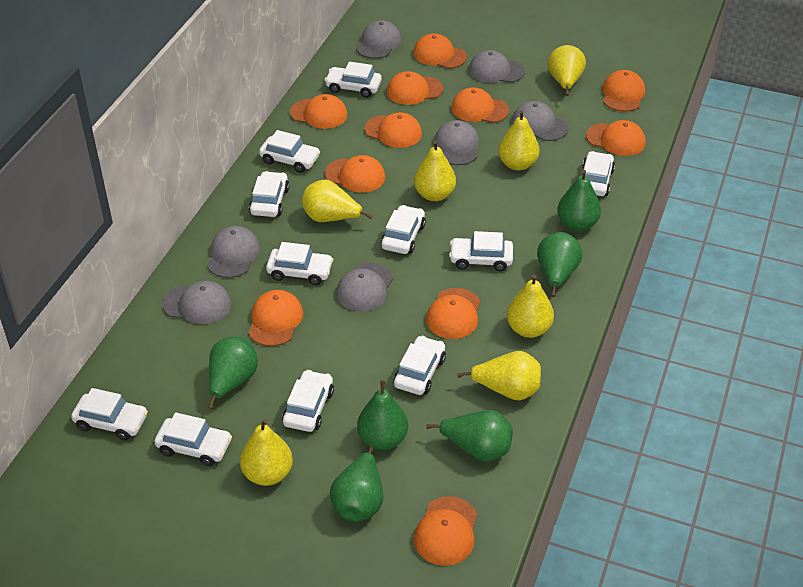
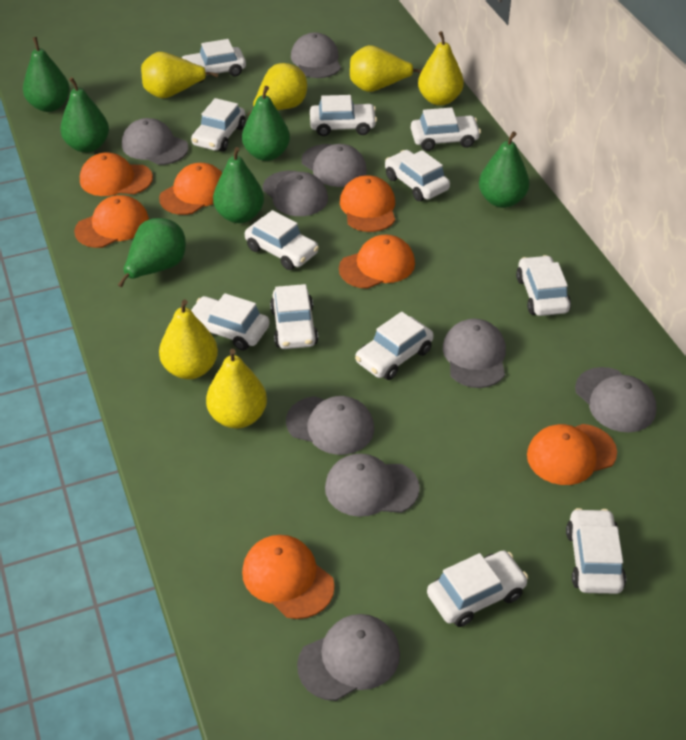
grey cap: [162,281,231,324] [207,226,260,278] [336,263,393,311] [356,20,402,59] [434,120,479,165] [469,50,525,83] [512,101,568,141] = 7 -> [122,118,188,165] [263,171,328,216] [286,396,374,455] [291,32,341,78] [297,614,400,701] [301,144,367,187] [325,454,420,517] [443,319,506,388] [575,367,657,432] = 9
orange cap: [248,290,303,346] [290,94,348,129] [325,155,385,193] [364,112,422,148] [387,71,443,105] [413,33,467,69] [414,496,477,566] [426,288,480,339] [451,87,509,123] [586,120,645,156] [602,70,645,112] = 11 -> [74,195,149,248] [80,153,153,196] [159,163,222,215] [242,535,335,619] [339,235,415,289] [340,175,395,232] [527,424,617,485] = 7
white car: [71,388,148,440] [155,412,232,466] [249,171,289,217] [259,130,320,173] [266,242,333,285] [282,370,334,432] [325,62,382,98] [381,205,426,254] [394,336,446,395] [449,231,513,271] [582,151,615,196] = 11 -> [182,39,246,83] [191,98,246,152] [191,293,269,350] [245,210,319,270] [270,284,318,349] [310,95,377,136] [355,312,434,380] [385,150,450,201] [411,107,481,151] [427,550,528,627] [516,255,571,316] [566,508,626,594] = 12
yellow pear: [240,419,293,486] [302,180,373,222] [414,140,456,201] [457,351,541,401] [498,110,540,170] [507,274,554,338] [548,45,586,96] = 7 -> [141,52,218,98] [159,299,218,379] [206,349,267,428] [247,63,307,117] [350,45,422,92] [418,31,464,106] = 6

